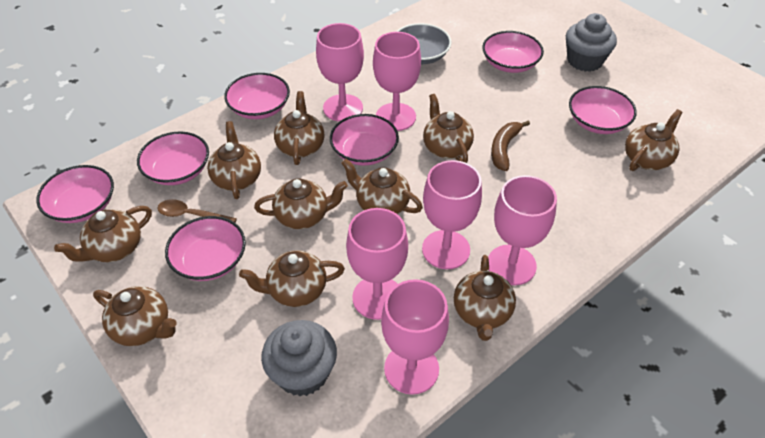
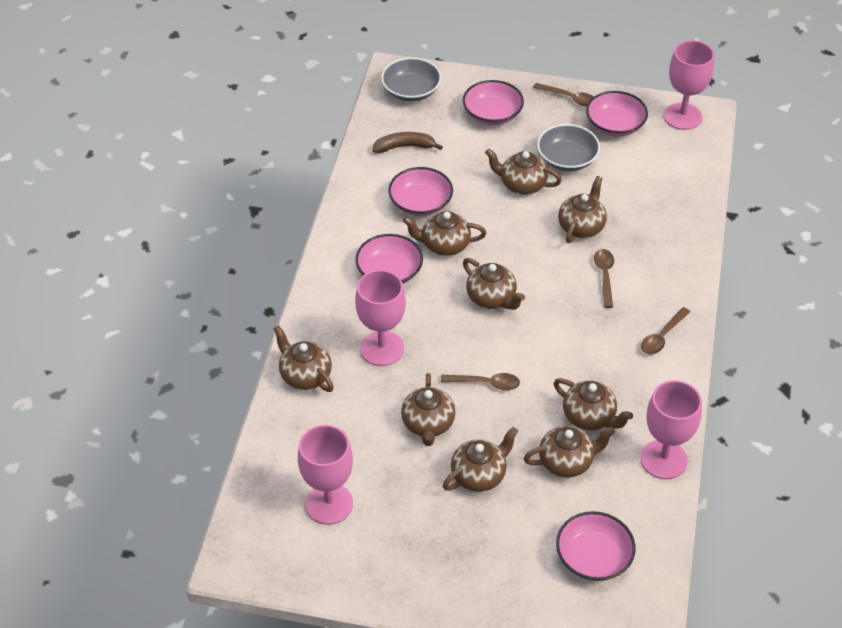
brown spoon: [157,199,237,222] = 1 -> [441,373,520,390] [533,83,594,106] [594,249,614,308] [641,307,690,354] = 4
brown teapot: [54,206,152,262] [93,286,177,346] [207,121,261,199] [239,250,345,307] [254,179,348,229] [274,91,324,165] [341,159,423,214] [423,94,474,163] [454,255,516,341] [625,109,683,171] = 10 -> [273,325,334,392] [401,373,455,446] [403,211,486,256] [443,427,518,492] [463,258,525,310] [485,149,562,195] [523,426,615,478] [554,378,633,431] [558,176,607,243] = 9
grey bowl: [396,23,451,64] = 1 -> [381,57,441,101] [537,124,600,171] = 2
grey cupcake: [261,320,337,396] [566,13,617,72] = 2 -> none = 0
pink bowl: [36,165,114,223] [137,132,209,185] [165,216,246,281] [224,73,290,119] [330,114,399,166] [482,31,544,73] [569,86,637,134] = 7 -> [355,234,423,284] [388,167,453,216] [463,80,524,125] [556,511,636,581] [586,91,648,137] = 5
pink goblet: [316,23,364,122] [346,208,408,320] [373,32,421,131] [381,279,449,395] [422,160,482,269] [488,175,557,285] = 6 -> [298,425,353,525] [355,270,406,366] [640,380,702,479] [664,40,714,130] = 4

